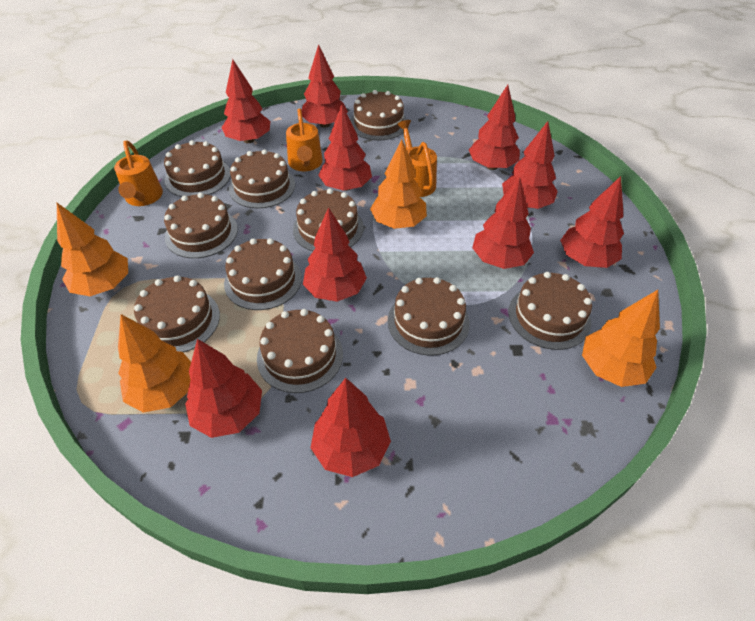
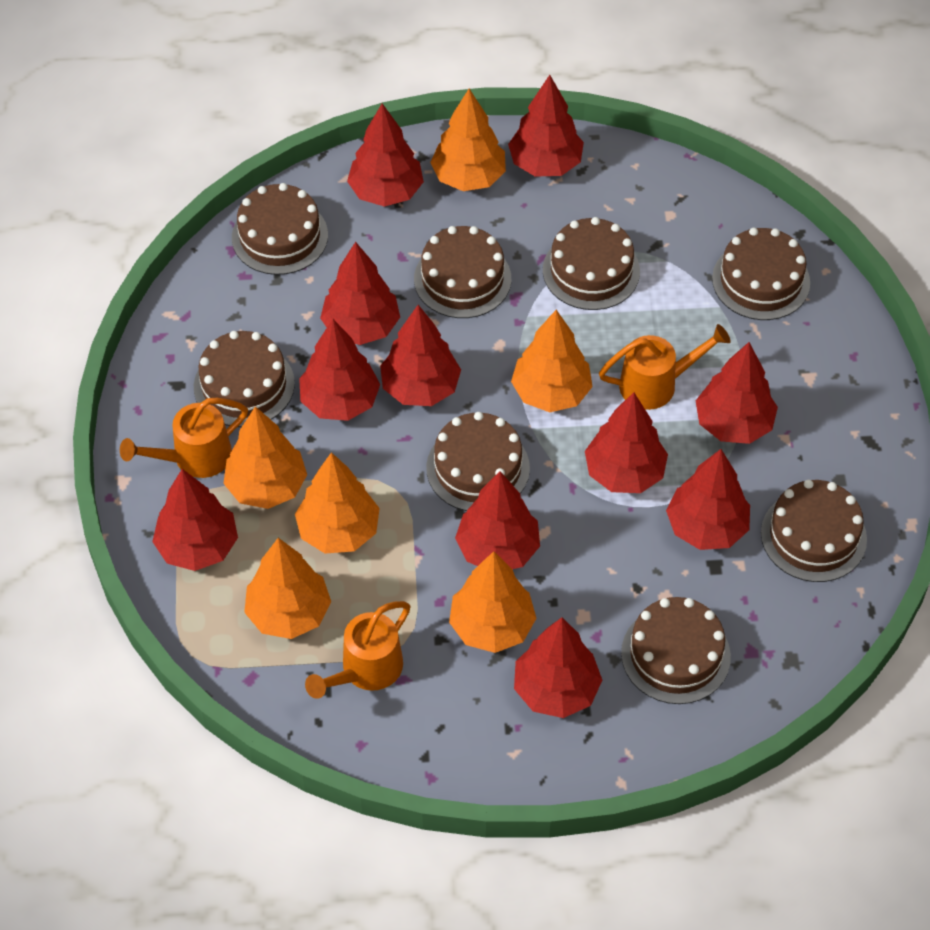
brown cake: [134,275,220,352] [164,140,231,197] [164,193,238,258] [224,238,302,310] [229,149,295,209] [257,309,343,393] [293,188,364,251] [350,90,407,141] [388,277,470,356] [508,272,592,350] = 10 -> [194,331,295,427] [232,183,328,275] [414,226,511,318] [426,412,530,511] [543,217,640,310] [621,597,731,704] [712,228,810,320] [761,480,867,582] = 8
orange tree: [57,203,128,296] [118,314,191,413] [370,140,427,229] [582,290,660,387] = 4 -> [223,406,307,509] [244,538,331,639] [295,452,380,553] [430,89,506,191] [449,551,536,653] [511,310,593,412] = 6
red tree: [185,339,262,438] [221,59,270,143] [302,44,348,128] [303,207,367,302] [311,378,391,477] [318,104,372,191] [469,85,520,170] [472,177,534,269] [502,121,558,209] [560,176,624,268] = 10 -> [152,469,238,571] [299,319,380,421] [320,242,400,345] [347,103,424,207] [380,305,461,406] [455,471,540,569] [508,75,584,177] [514,618,602,718] [585,392,668,493] [666,449,750,550] [696,342,778,444] = 11

